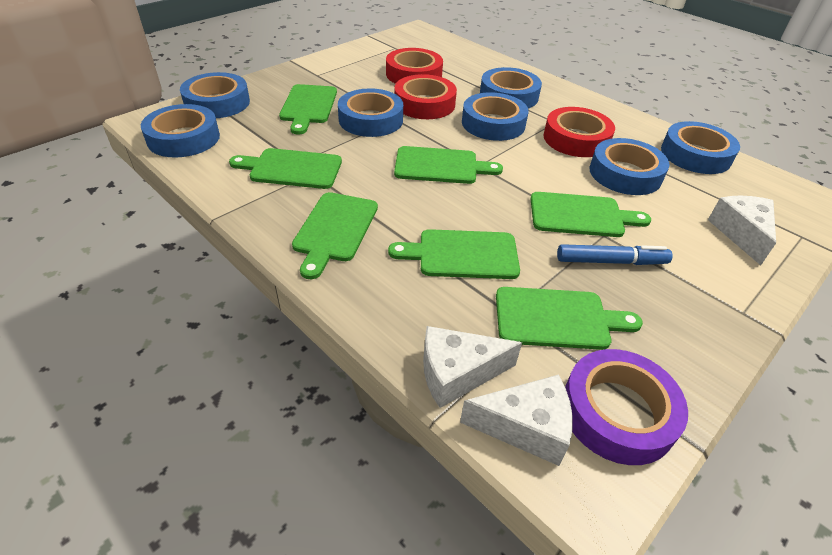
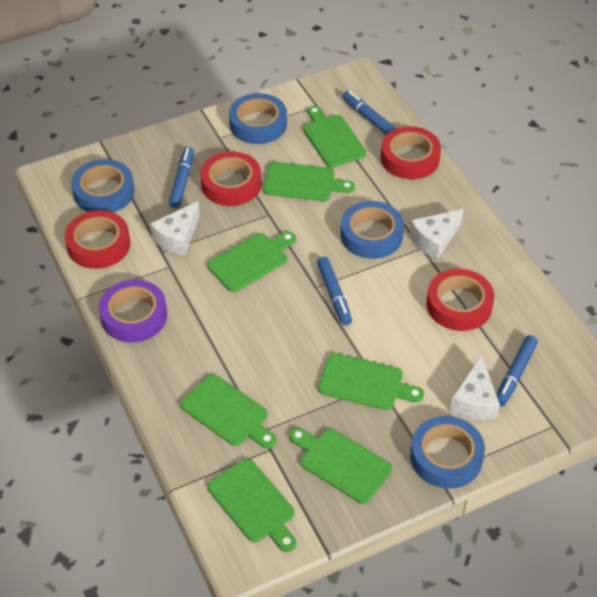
blue marker: [557,244,673,265] = 1 -> [168,147,194,208] [317,257,352,325] [342,91,396,135] [497,335,538,406] = 4
blue tape: [141,104,220,157] [180,72,250,118] [338,88,403,137] [462,92,529,141] [480,67,542,108] [589,138,669,195] [661,121,740,174] = 7 -> [71,159,134,212] [229,93,287,144] [341,201,404,259] [410,416,485,489] = 4
red tape: [386,48,443,84] [395,74,457,119] [543,107,615,157] = 3 -> [65,210,130,269] [200,151,261,206] [381,126,441,179] [427,269,494,331] = 4

